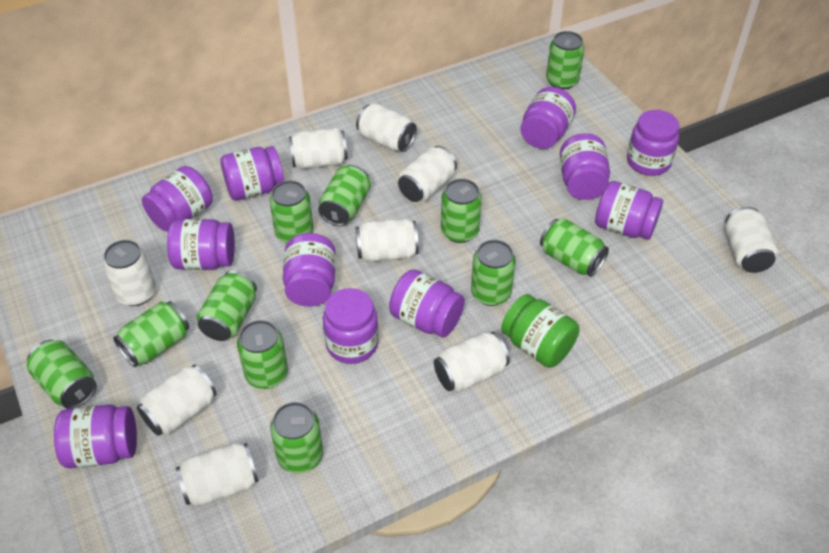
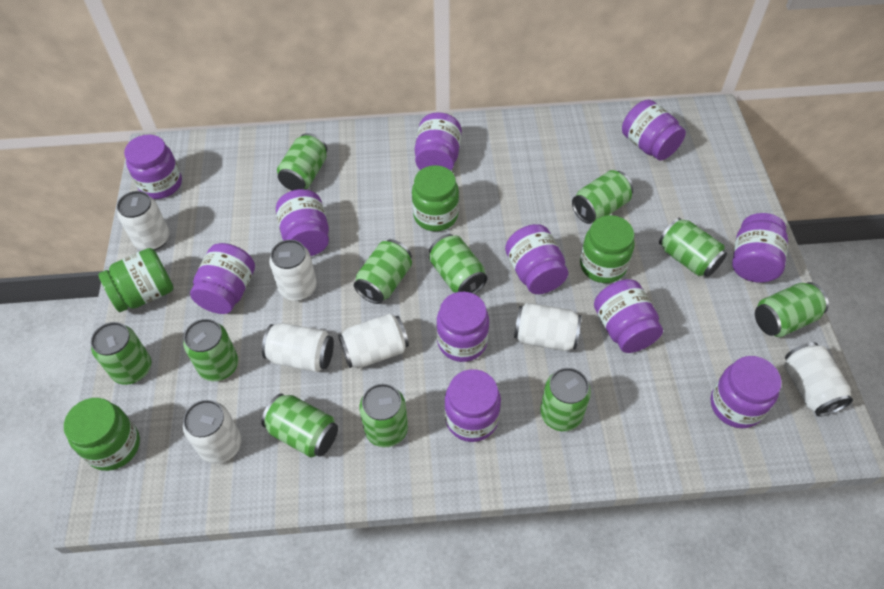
green jar: [501,294,579,368] = 1 -> [64,398,140,471] [98,248,173,312] [412,165,459,231] [580,215,635,283] = 4
white can: [103,240,156,306] [137,365,217,436] [176,443,259,507] [289,128,348,169] [355,218,419,262] [356,103,417,152] [398,146,457,202] [434,332,510,393] [725,207,778,273] = 9 -> [117,191,170,250] [183,400,241,464] [262,323,334,372] [269,240,317,301] [338,314,409,368] [514,303,581,351] [784,342,853,417] = 7

